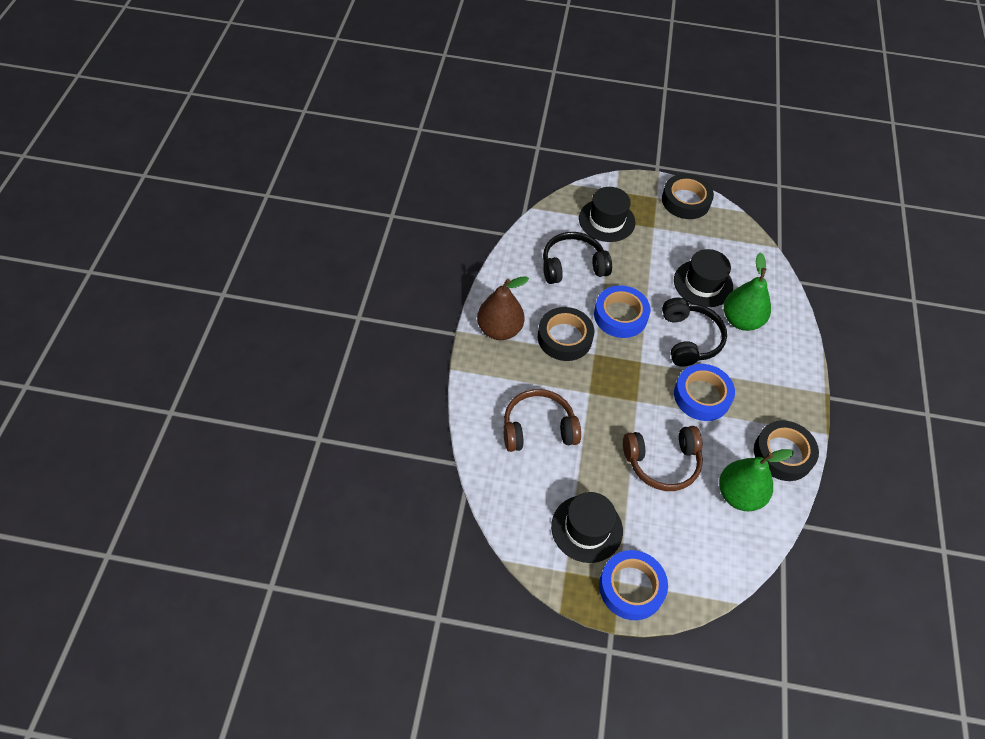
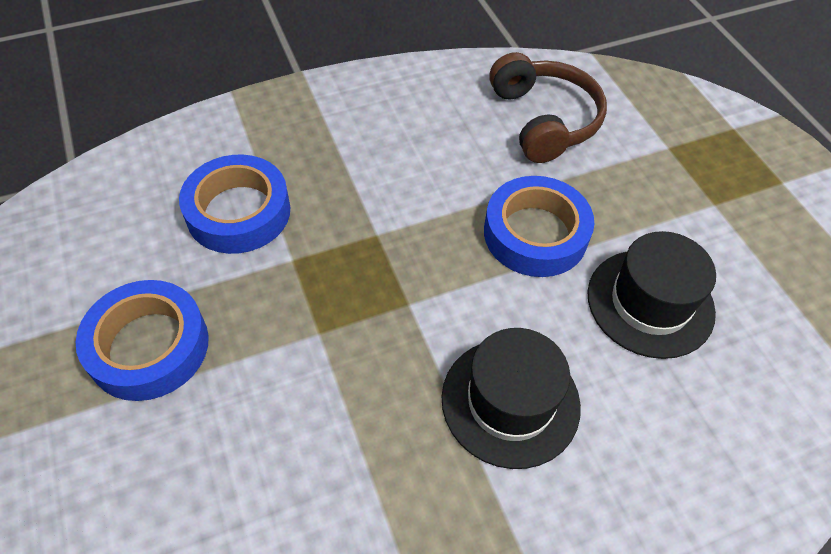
black hat: [551,492,623,563] [579,187,636,242] [674,249,733,307] = 3 -> [442,328,581,469] [587,231,716,359] = 2
black headphones: [543,232,612,284] [662,297,727,367] = 2 -> none = 0
black tape: [538,307,594,361] [662,174,714,219] [754,420,819,481] = 3 -> none = 0
brown headphones: [503,389,581,452] [623,426,703,491] = 2 -> [489,52,607,163] = 1
brown pear: [477,276,529,340] = 1 -> none = 0
green pear: [719,449,794,511] [724,253,771,331] = 2 -> none = 0

